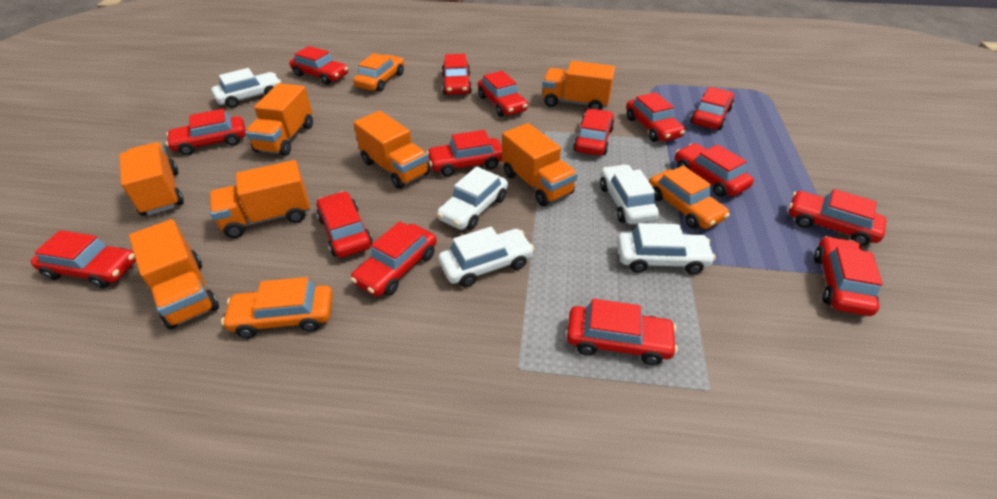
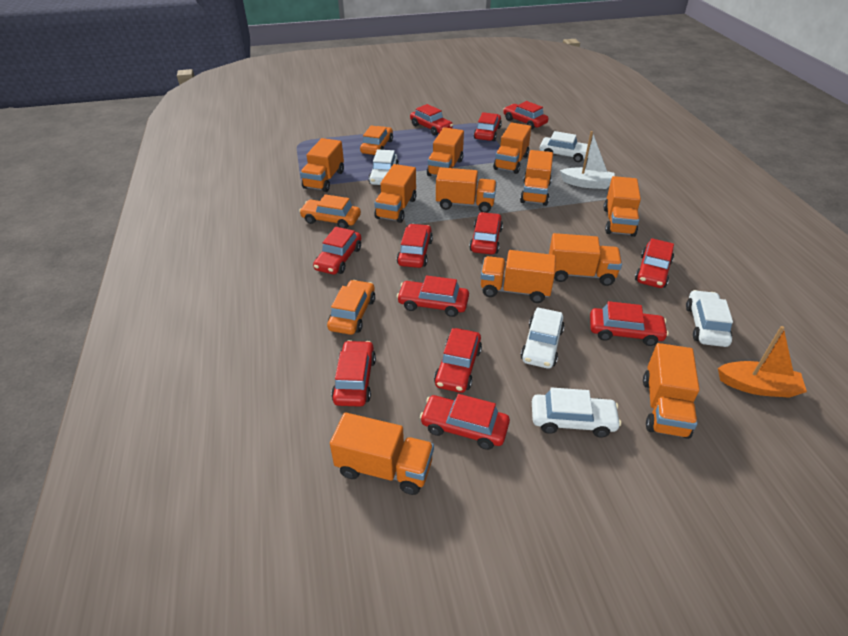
orange boat: none = 0 -> [718,326,807,398] = 1
orange truck: [119,142,184,216] [129,219,219,330] [209,160,310,238] [245,83,313,156] [353,111,429,189] [502,123,578,206] [542,61,615,110] = 7 -> [300,138,344,192] [330,413,434,495] [374,164,416,223] [427,127,464,176] [436,167,497,213] [481,250,556,303] [493,122,531,174] [520,150,553,206] [549,233,622,286] [604,176,641,237] [643,343,700,439] = 11
red car: [31,230,136,288] [166,109,246,155] [289,46,348,85] [316,191,372,258] [351,221,437,297] [426,130,502,177] [442,54,472,95] [478,71,528,117] [567,299,678,365] [573,108,615,156] [626,92,685,142] [675,143,754,197] [690,87,734,130] [789,189,886,246] [814,236,883,316] = 15 -> [313,227,361,274] [331,340,376,407] [397,224,433,268] [397,275,469,317] [410,104,453,135] [420,394,510,450] [434,328,482,393] [469,212,503,255] [474,112,502,141] [503,101,549,130] [590,301,669,346] [635,238,674,288] = 12
white boat: none = 0 -> [560,131,615,189] = 1

